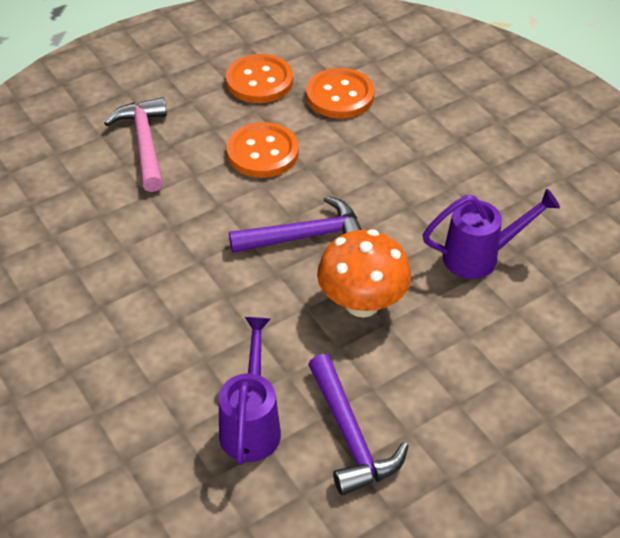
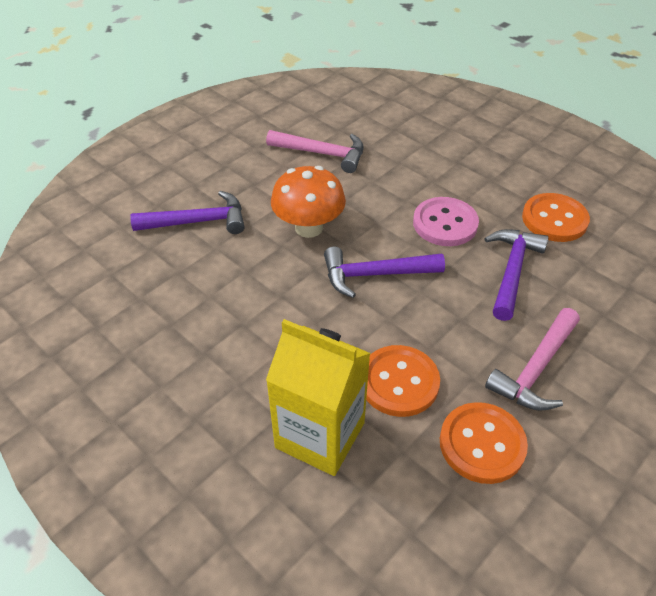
pink button: none = 0 -> [413,197,479,246] = 1
pink hammer: [104,97,167,192] = 1 -> [266,130,364,173] [485,308,580,411] = 2
purple hammer: [229,196,362,253] [308,354,408,496] = 2 -> [130,191,244,234] [324,247,445,298] [484,229,549,321] = 3
purple watering can: [219,317,281,465] [423,189,560,279] = 2 -> none = 0
yellow carton: none = 0 -> [266,319,370,476] = 1

